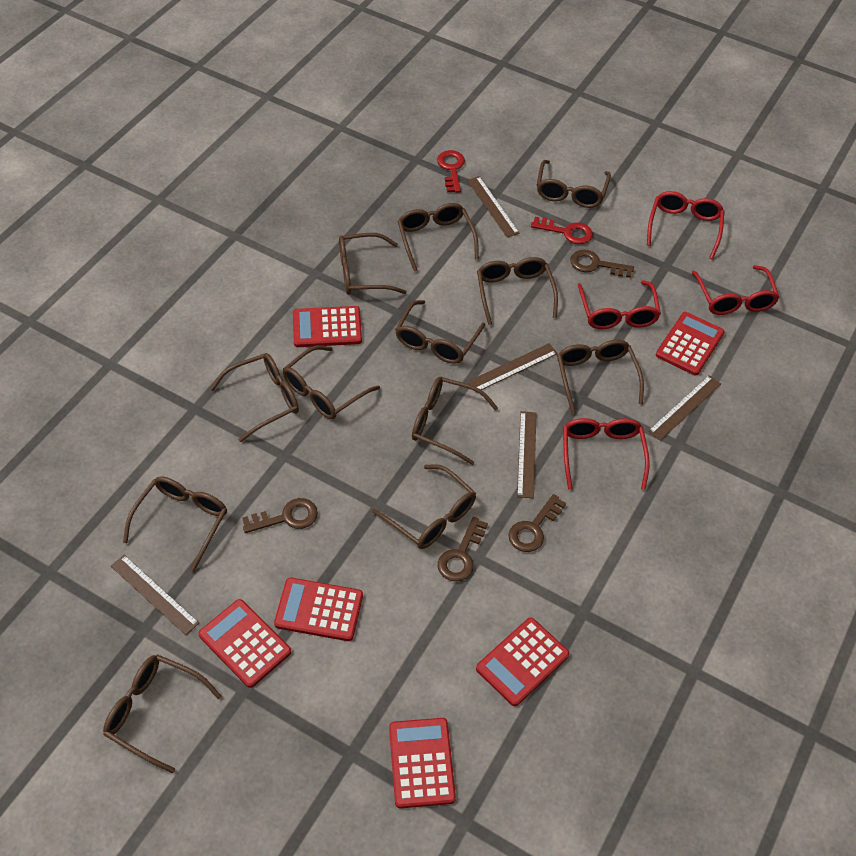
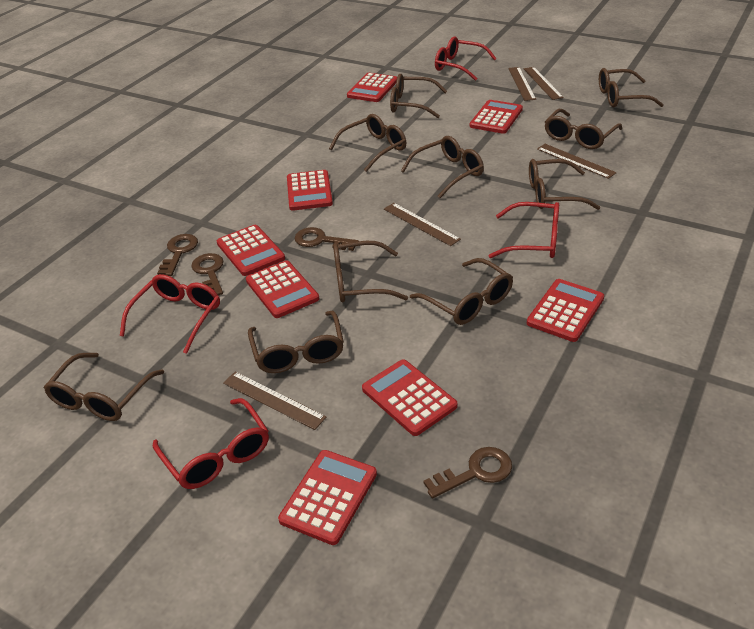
brown glasses: [103,654,221,773] [123,476,227,572] [210,353,299,442] [283,345,380,419] [339,233,407,295] [372,464,476,549] [395,300,485,364] [398,203,479,271] [412,377,498,465] [477,257,558,325] [537,160,611,208] [557,340,644,413] = 12 -> [44,353,164,421] [248,311,344,373] [329,114,406,172] [333,241,408,302] [390,74,447,118] [401,136,484,198] [410,258,513,325] [529,159,601,210] [545,109,622,149] [599,68,664,107] = 10
red calculator: [199,599,291,688] [274,577,363,641] [293,306,362,347] [389,718,456,808] [476,617,570,706] [656,312,725,376] = 6 -> [217,225,285,276] [246,260,319,318] [278,450,377,545] [287,170,333,211] [347,73,397,102] [362,359,458,436] [470,100,523,134] [527,279,604,342] = 8
red key: [437,150,465,193] [531,217,593,244] = 2 -> none = 0

